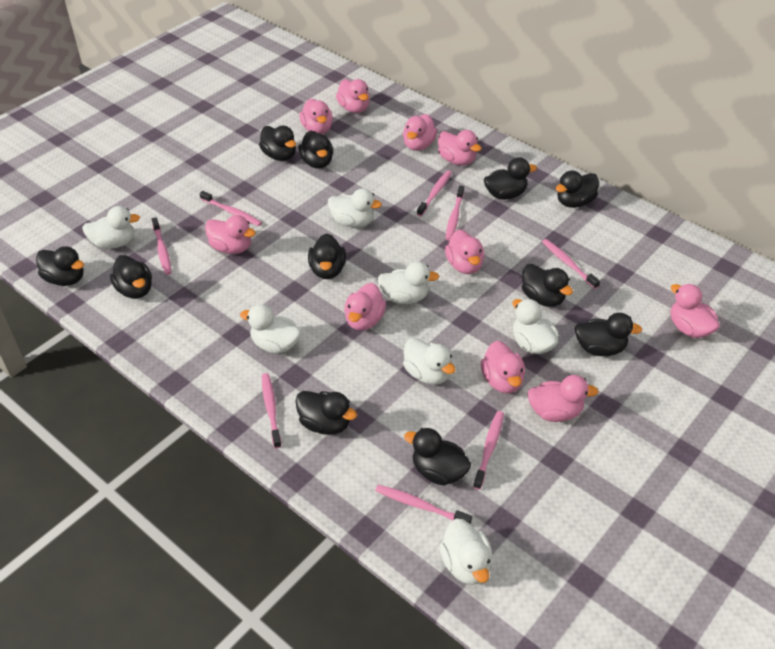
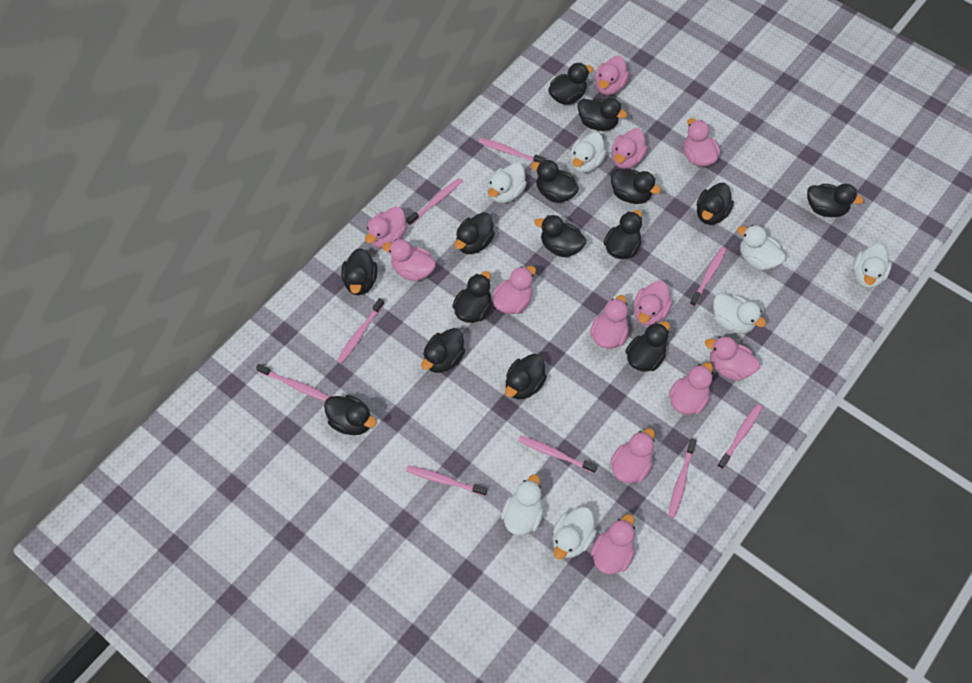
black duck: [36,246,84,286] [110,255,152,299] [259,126,296,161] [295,391,357,435] [299,130,333,169] [308,234,346,279] [404,428,471,485] [484,157,537,200] [522,264,573,307] [555,171,599,208] [575,313,642,356] = 11 -> [324,395,377,435] [341,248,377,295] [421,328,465,373] [452,271,492,323] [455,212,495,254] [505,354,547,399] [531,160,579,203] [534,215,586,258] [548,63,593,105] [577,98,627,131] [604,210,642,259] [611,169,661,204] [625,321,670,372] [697,183,734,225] [807,184,864,217] = 15
pink duck: [205,215,256,254] [299,99,333,134] [336,79,370,113] [344,283,386,331] [403,114,437,151] [438,130,482,165] [445,229,485,274] [481,341,525,393] [527,375,598,422] [671,284,720,338] = 10 -> [365,206,407,248] [383,239,436,281] [492,266,536,314] [590,295,629,349] [591,514,635,574] [595,56,629,95] [610,428,655,483] [612,128,648,169] [634,281,673,326] [668,362,713,415] [684,118,720,167] [705,336,760,381] = 12
pink toothbrush: [152,217,172,275] [199,191,262,226] [262,373,281,449] [375,485,472,524] [417,171,452,216] [446,186,464,241] [473,411,504,490] [542,239,600,289] = 8 -> [256,364,330,401] [337,298,384,364] [406,465,487,496] [407,178,463,226] [478,138,546,163] [518,435,597,473] [668,438,697,518] [690,247,727,306] [717,403,763,469] = 9

